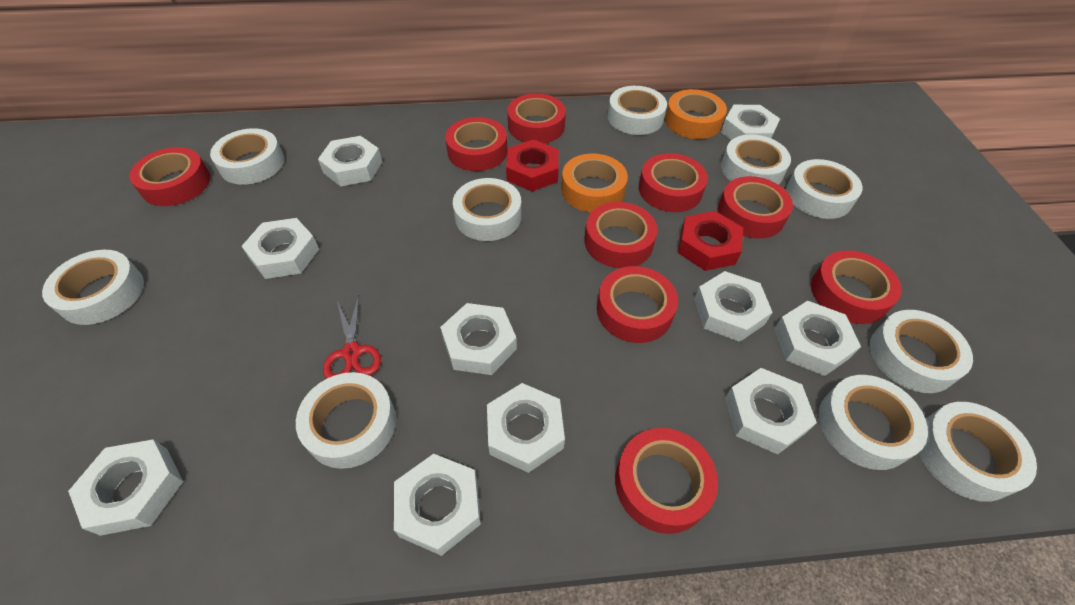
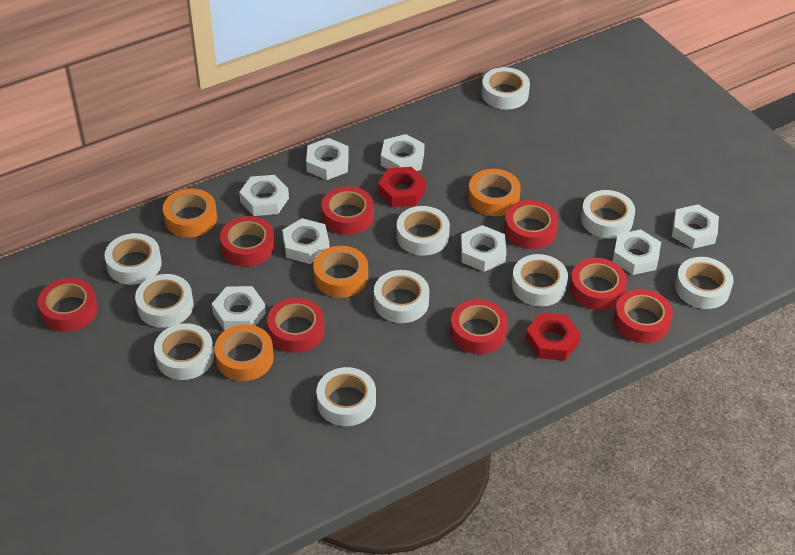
orange tape: [561,154,628,212] [665,89,727,139] = 2 -> [163,189,217,237] [214,325,274,381] [313,246,368,298] [468,169,521,216] = 4
red scissors: [323,295,381,379] = 1 -> none = 0
red tape: [129,147,210,206] [445,117,507,171] [507,93,566,143] [585,202,658,268] [597,266,678,343] [615,428,718,534] [639,153,708,212] [718,176,793,239] [811,250,902,324] = 9 -> [38,278,98,332] [220,216,275,266] [267,298,325,353] [321,186,374,235] [450,299,508,354] [504,200,558,249] [570,258,627,310] [614,289,673,343] = 8
white nut: [68,440,183,536] [242,218,319,279] [318,136,382,186] [394,454,481,556] [440,303,517,375] [487,383,565,473] [694,271,773,342] [721,105,780,140] [725,368,817,455] [774,301,861,376] = 10 -> [212,286,266,331] [239,175,289,216] [282,218,329,264] [306,138,349,180] [381,134,425,171] [461,225,506,272] [612,229,661,275] [672,204,719,249] = 8

